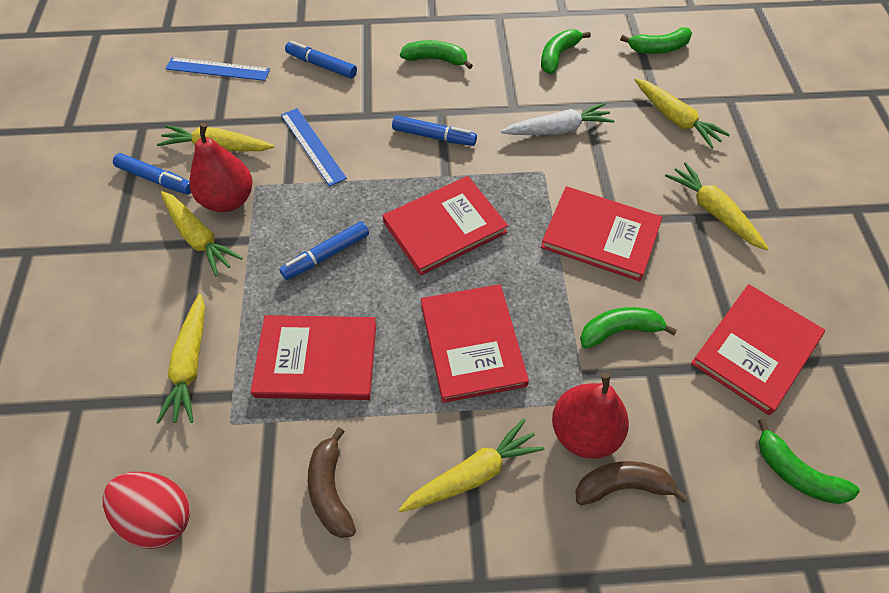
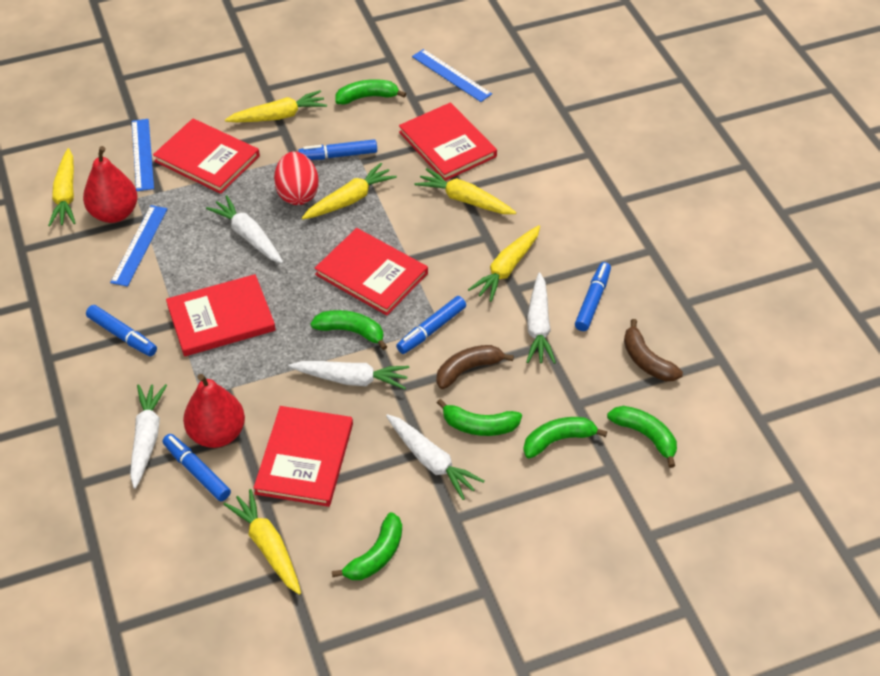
blue marker: [113,153,191,195] [279,221,369,280] [285,41,357,79] [392,115,477,146] = 4 -> [86,305,157,356] [162,434,231,501] [298,139,377,160] [396,296,466,354] [575,262,611,331] = 5
blue ruler: [165,57,270,81] [281,108,347,186] = 2 -> [110,205,167,287] [132,119,154,191] [412,49,492,102] = 3
green banana: [400,40,473,69] [541,29,591,74] [580,307,677,349] [620,27,692,54] [758,419,860,504] = 5 -> [311,310,387,350] [332,512,402,580] [335,79,406,105] [437,399,522,436] [523,417,607,459] [607,406,677,468] = 6
white carrot: [501,103,615,135] = 1 -> [130,384,167,489] [206,195,283,263] [289,361,409,390] [386,414,484,500] [527,272,556,364] = 5

